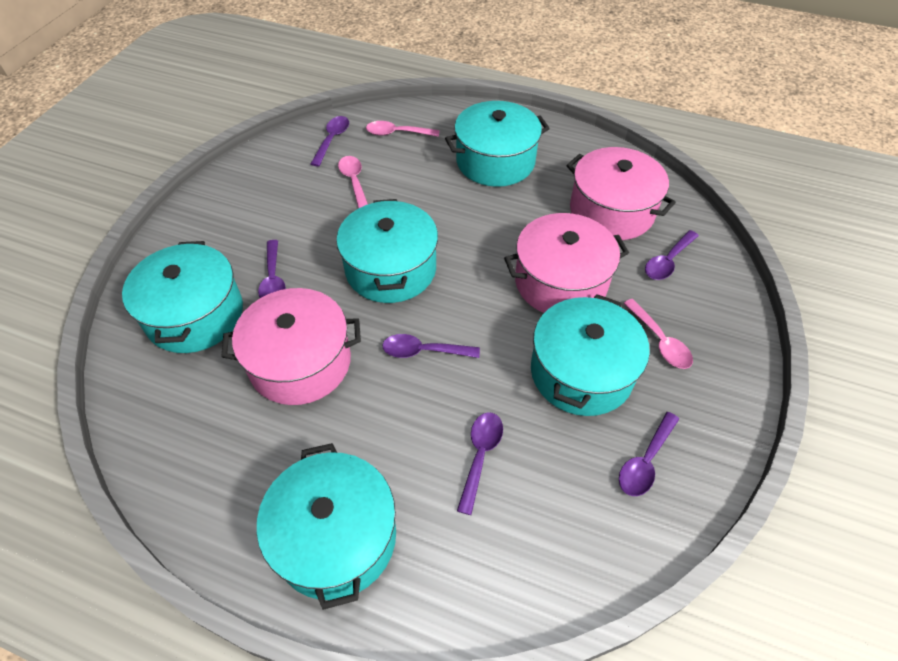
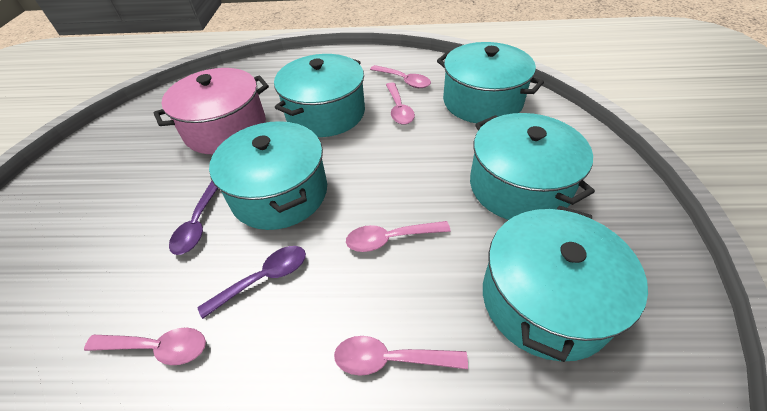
pink pot: [221,288,361,405] [504,213,629,313] [566,147,676,240] = 3 -> [154,68,269,154] = 1
pink spoon: [338,156,368,208] [366,121,440,137] [623,299,693,369] = 3 -> [84,328,206,365] [334,336,468,376] [346,221,451,252] [370,65,431,88] [386,82,415,125] = 5
purple spoon: [258,240,286,298] [311,116,349,167] [382,334,480,358] [457,412,503,515] [619,412,679,496] [645,230,699,280] = 6 -> [169,181,218,255] [197,246,306,319] = 2

